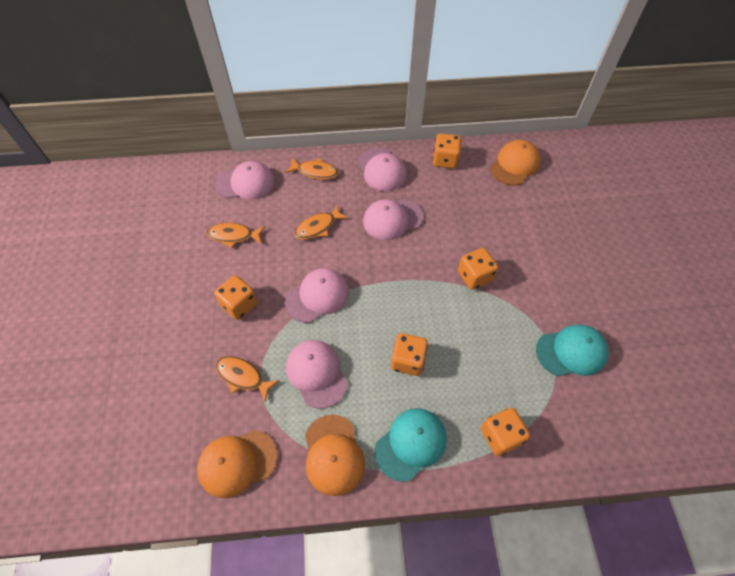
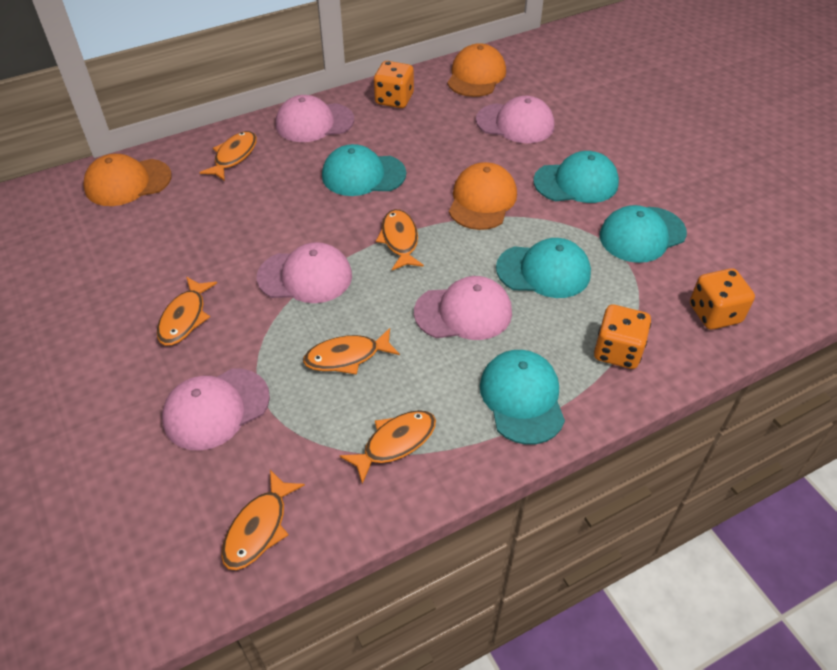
orange dice: [214,275,258,320] [391,333,428,376] [432,133,462,169] [458,248,498,290] [481,408,530,456] = 5 -> [374,61,414,108] [594,304,651,369] [690,268,755,330] = 3
orange fish: [207,223,265,248] [215,356,279,401] [285,158,339,180] [294,205,348,240] = 4 -> [157,277,217,346] [199,131,257,181] [221,470,305,570] [303,328,400,375] [340,410,436,484] [376,209,424,270] = 6
turquoise cap: [375,408,447,482] [536,324,609,376] = 2 -> [322,144,406,196] [480,350,565,445] [496,238,591,298] [533,151,619,203] [600,205,687,263] = 5

